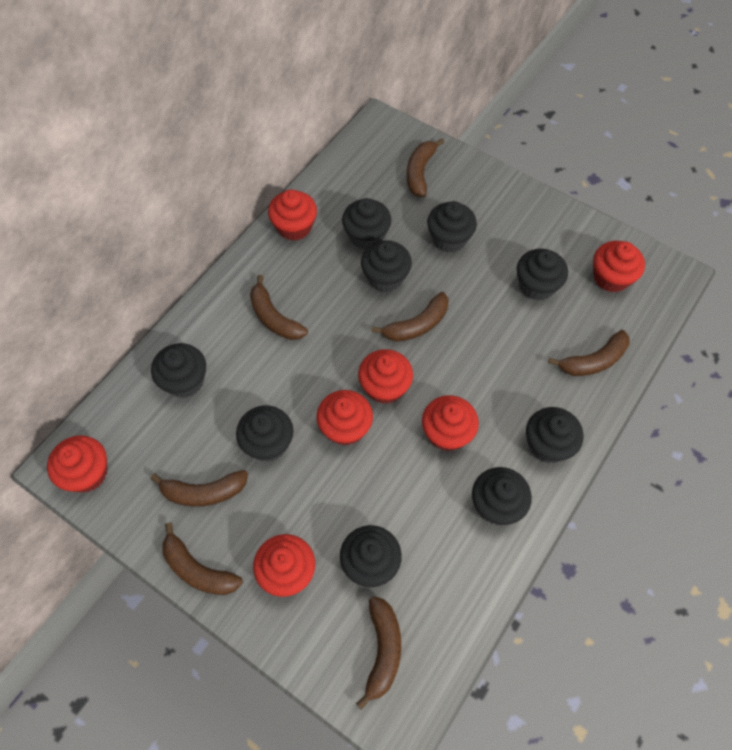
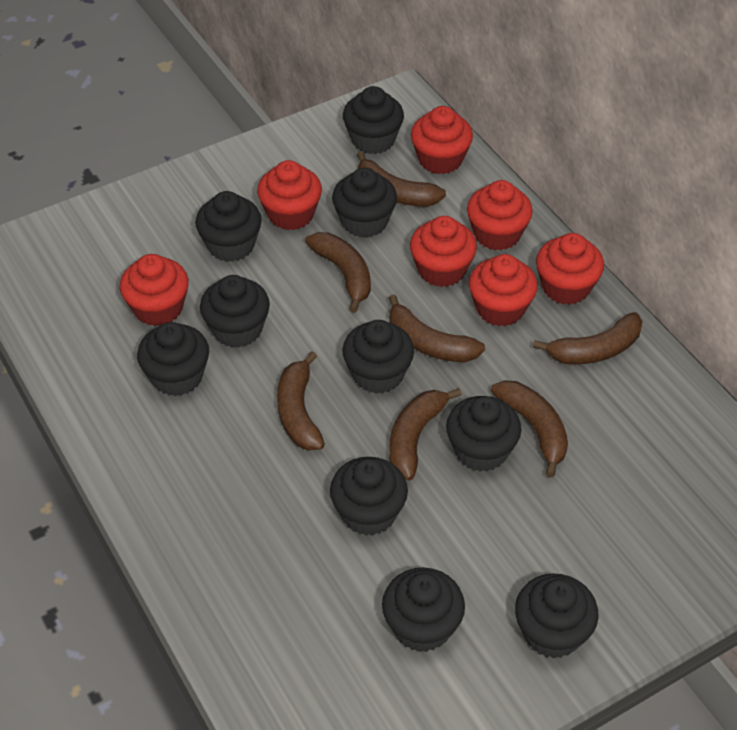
black cupcake: [151,343,206,398] [236,405,293,462] [340,525,402,587] [342,198,391,249] [361,240,412,292] [427,201,477,253] [472,467,532,525] [517,249,568,301] [526,407,583,463] = 9 -> [137,322,209,396] [195,191,262,262] [200,275,270,348] [330,457,408,536] [332,168,397,238] [342,320,414,394] [343,86,404,154] [382,567,465,652] [446,396,521,472] [515,573,599,659] = 10

